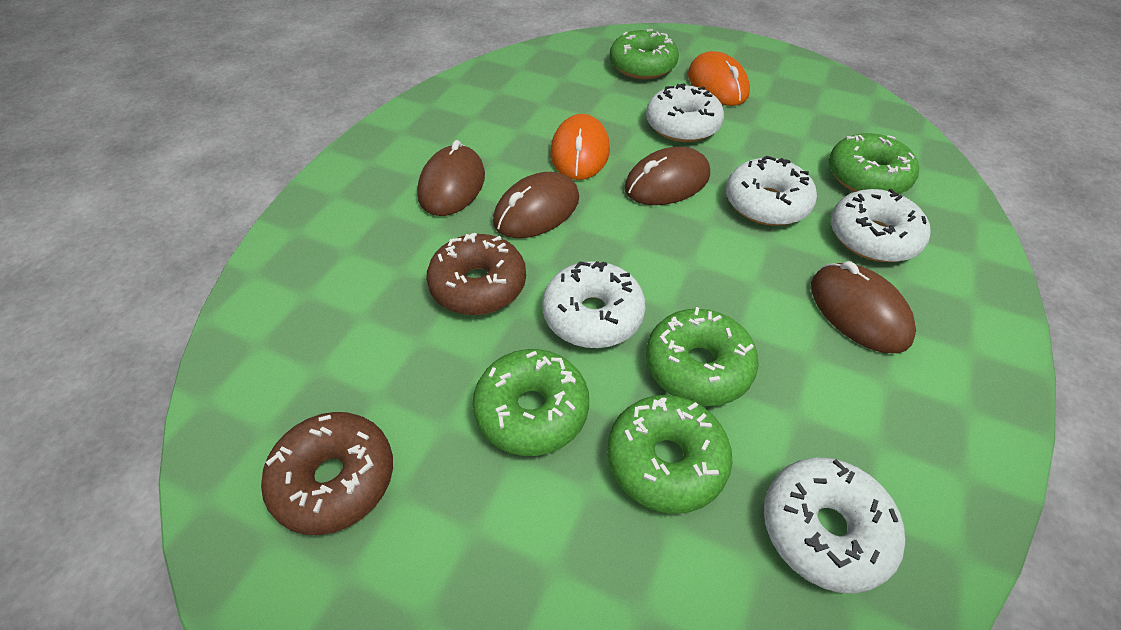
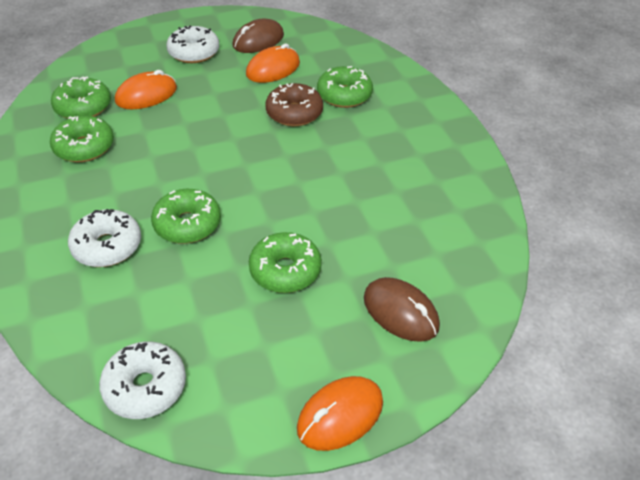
brown donut: [261,412,393,535] [427,233,526,315] = 2 -> [266,83,323,126] = 1
brown mouse: [417,140,485,216] [493,172,579,238] [625,147,710,205] [811,261,916,353] = 4 -> [233,19,284,53] [364,277,440,342] = 2
orange mouse: [550,114,610,180] [688,51,750,106] = 2 -> [115,70,177,109] [246,44,300,83] [297,376,383,451] = 3
white donut: [542,261,646,348] [646,83,724,142] [726,156,817,226] [764,458,905,594] [831,189,931,262] = 5 -> [68,209,141,267] [99,341,186,419] [167,26,219,63] = 3

